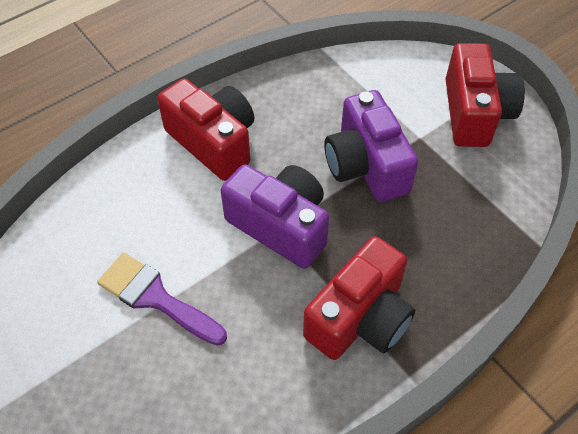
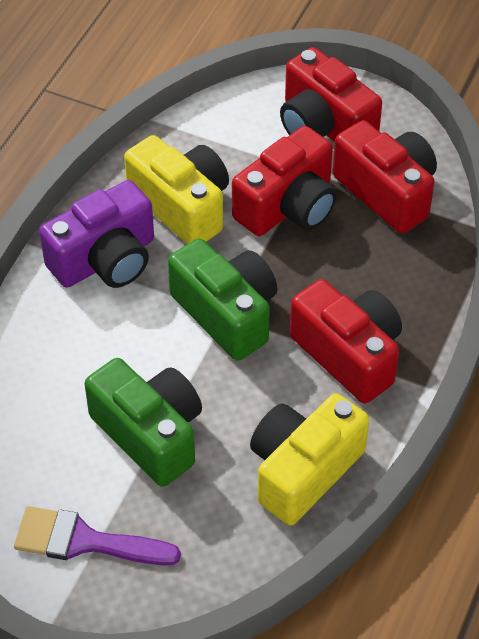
green camera: none = 0 -> [84,358,202,487] [168,239,277,361] = 2
purple camera: [221,164,329,269] [324,90,418,202] = 2 -> [39,180,154,288] = 1
red camera: [157,78,254,181] [303,236,415,360] [446,43,525,147] = 3 -> [232,126,337,236] [280,47,382,142] [290,279,402,403] [333,120,437,234] = 4
yellow camera: none = 0 -> [124,135,229,244] [250,393,369,525] = 2

